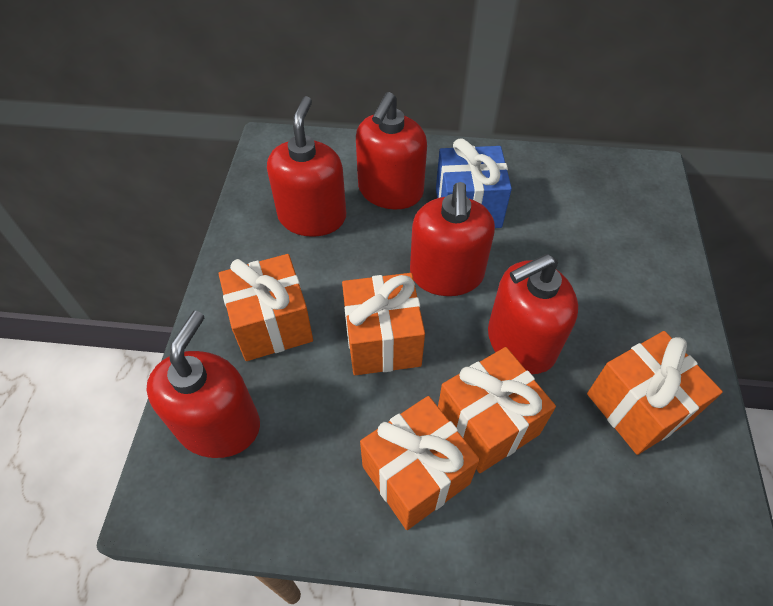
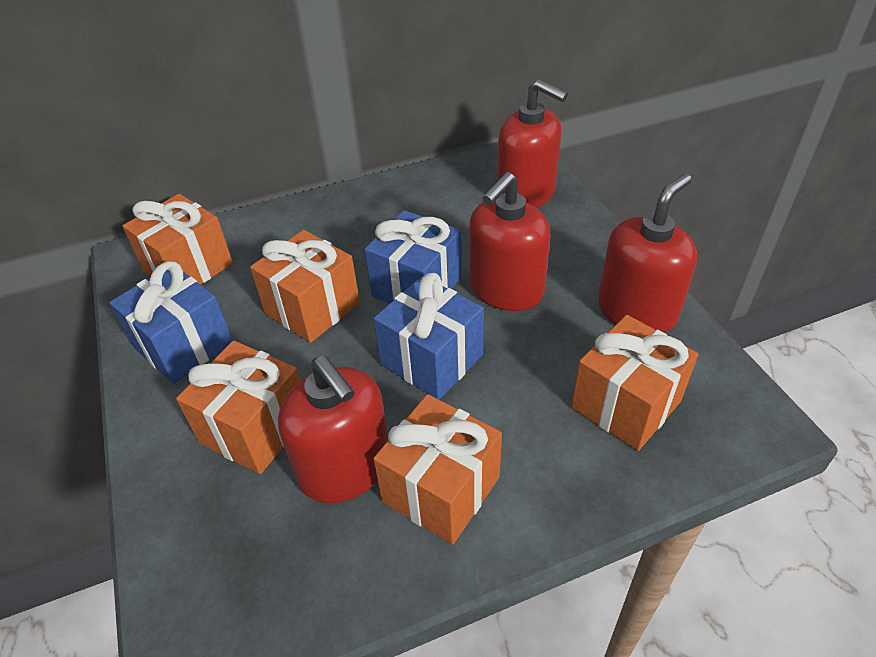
blue gift: [436,139,512,228] = 1 -> [109,261,233,384] [364,210,462,303] [374,273,484,400] = 3
red soap dispenser: [147,311,260,458] [267,96,346,237] [356,92,427,209] [410,182,495,296] [488,254,578,374] = 5 -> [278,355,388,503] [469,172,551,311] [497,79,568,208] [598,174,697,333] = 4

